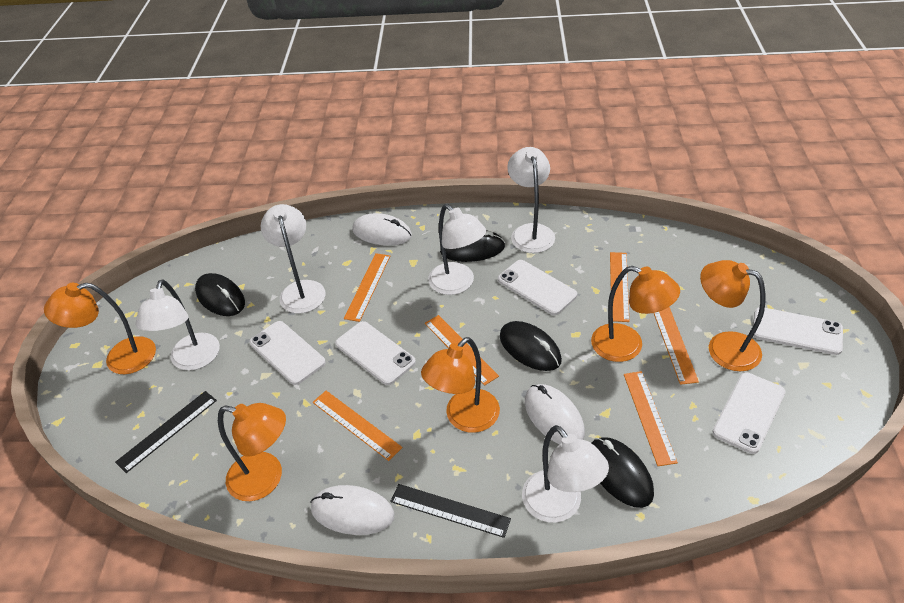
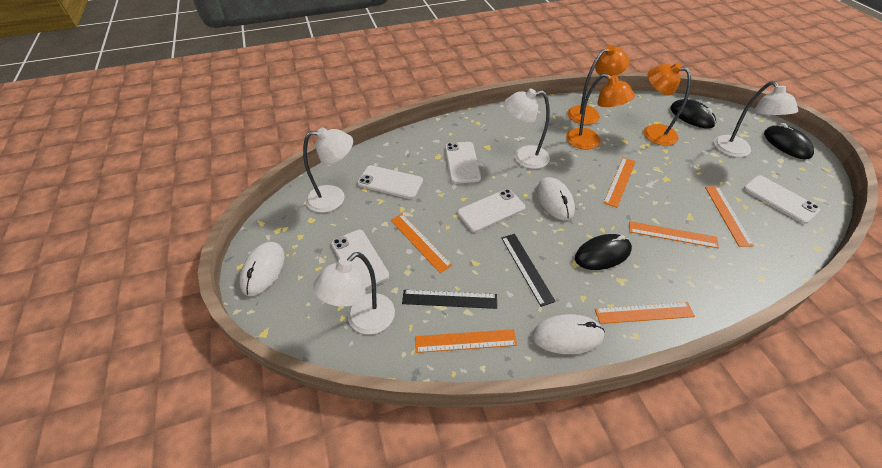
black mouse: [195,273,245,316] [440,230,505,262] [500,321,562,371] [592,437,654,508] = 4 -> [575,234,632,270] [670,99,716,129] [764,123,814,159] = 3
orange lamp: [44,283,156,374] [218,403,286,501] [421,337,500,433] [591,266,680,362] [700,260,765,371] = 5 -> [566,74,635,150] [567,45,629,125] [644,63,691,146] = 3
white lamp: [135,279,220,371] [260,204,326,313] [428,204,486,295] [507,147,555,253] [522,425,609,523] = 5 -> [303,127,353,213] [313,252,395,334] [504,88,550,169] [714,81,798,157] = 4

